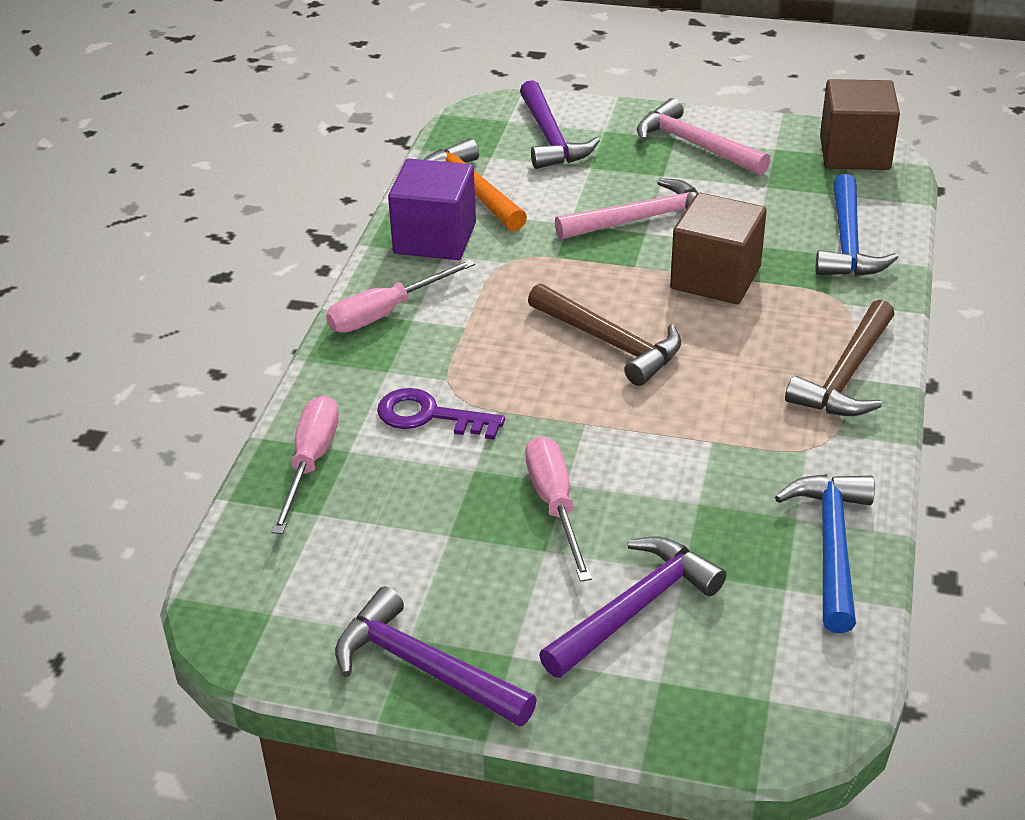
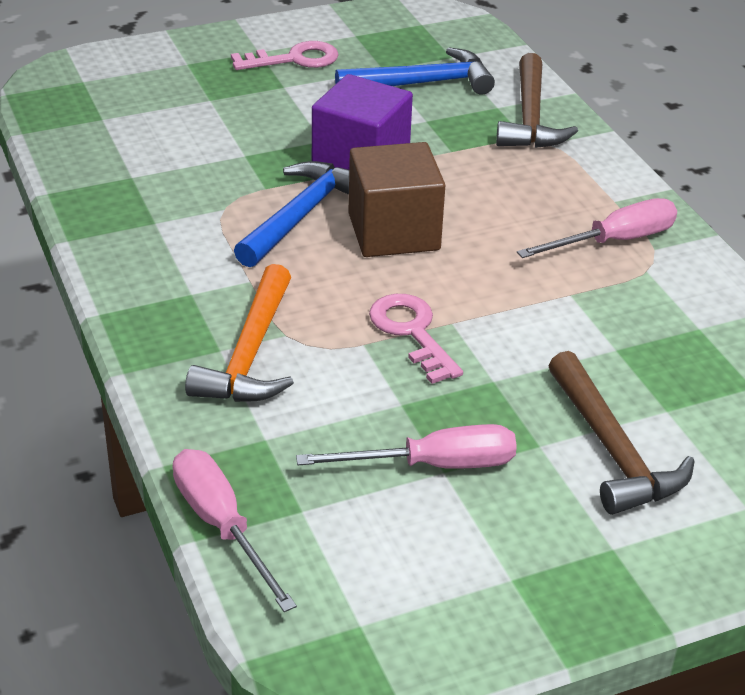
brown cube: [670,193,767,304] [820,79,900,170] = 2 -> [348,142,445,257] = 1
pink hammer: [555,178,698,240] [637,98,771,175] = 2 -> none = 0
pink key: none = 0 -> [231,41,339,70] [369,294,463,384] = 2
purple hammer: [335,587,537,727] [520,80,600,169] [539,537,726,678] = 3 -> none = 0
purple key: [377,388,505,440] = 1 -> none = 0

